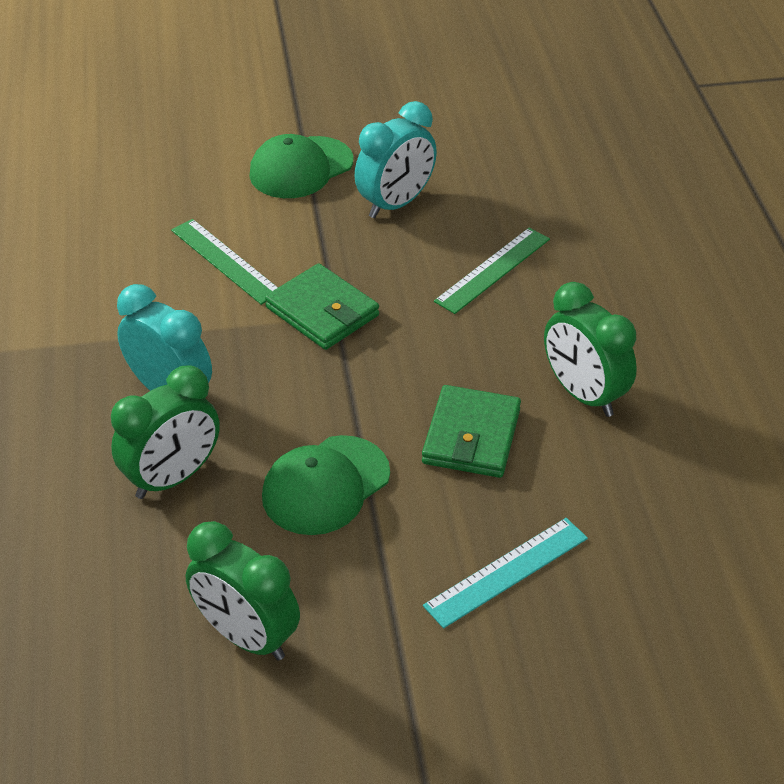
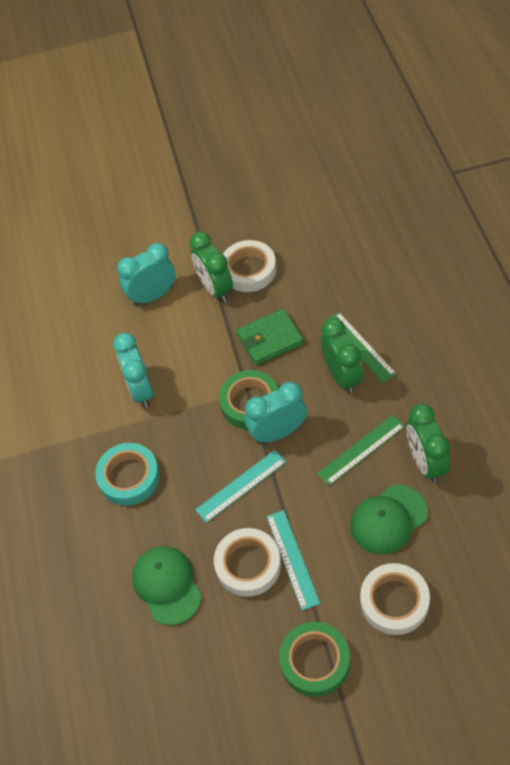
green tape: none = 0 -> [219,370,279,429] [279,622,350,697] = 2
green wallet: [265,263,379,350] [422,385,521,478] = 2 -> [236,309,304,365] = 1
turquoise clock: [117,284,212,391] [355,101,437,218] = 2 -> [113,333,154,408] [117,243,176,306] [245,382,307,443] = 3
turquoise ruler: [423,518,588,628] = 1 -> [195,450,286,523] [266,510,320,610] = 2
turquoise tape: none = 0 -> [95,443,160,506] = 1
white tape: none = 0 -> [214,528,281,597] [223,240,277,292] [360,563,430,635] = 3

